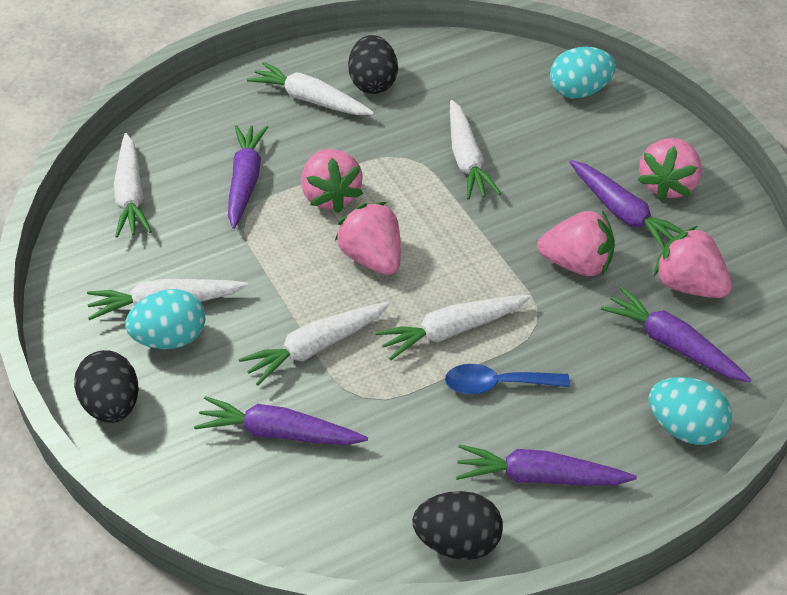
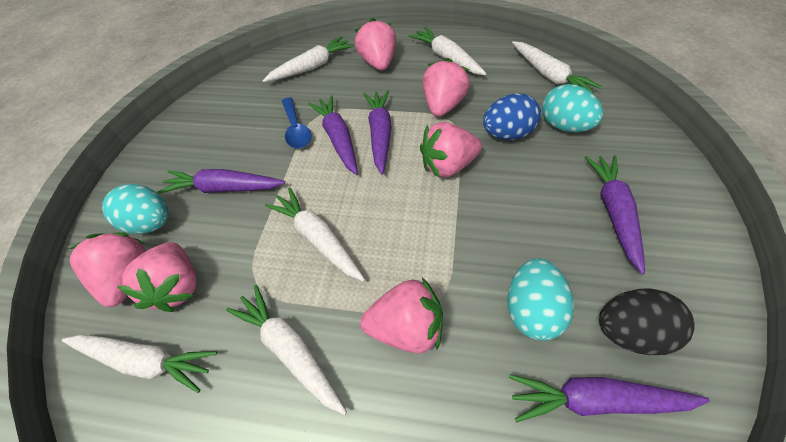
black egg: [74,350,138,423] [348,35,398,94] [412,491,503,560] = 3 -> [599,289,695,355] = 1
blue egg: none = 0 -> [483,93,541,140] = 1
pink strawberry: [301,149,363,213] [335,202,401,275] [537,211,615,276] [638,138,702,201] [654,226,732,298] = 5 -> [70,232,146,307] [117,242,197,312] [355,18,396,70] [360,277,443,354] [420,122,482,178] [423,58,470,117] = 6

